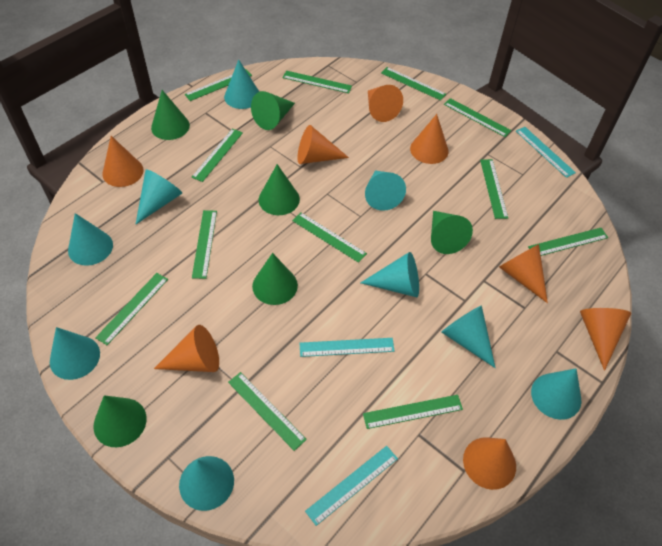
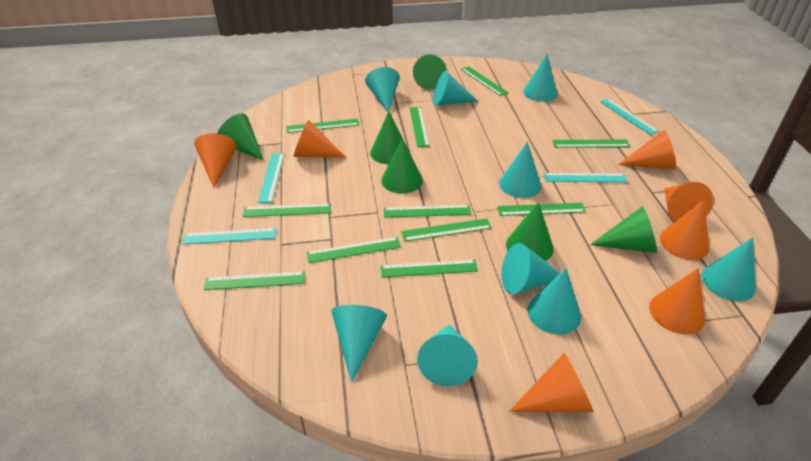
green ruler: [95,273,168,345] [185,69,252,101] [192,129,243,182] [192,210,217,279] [228,372,307,451] [282,71,352,93] [292,212,367,263] [363,395,463,429] [381,67,446,101] [444,98,512,137] [480,159,508,219] [528,228,608,256] = 12 -> [204,271,305,290] [243,204,331,217] [286,118,359,133] [307,237,401,263] [381,260,478,278] [384,205,471,218] [401,218,492,242] [410,107,430,147] [461,66,509,96] [497,203,586,216] [552,139,630,148] = 11
orange cone: [102,136,143,187] [154,325,219,372] [298,125,349,164] [368,85,403,122] [410,114,449,164] [463,437,516,490] [499,244,548,303] [580,308,631,371] = 8 -> [194,133,237,188] [294,120,347,158] [509,353,593,412] [618,130,676,169] [649,268,705,334] [660,199,709,260] [664,182,713,222] = 7
turquoise ruler: [300,338,394,357] [305,446,398,526] [516,127,576,178] = 3 -> [182,228,276,245] [258,153,284,203] [544,173,628,182] [600,99,659,135] = 4

